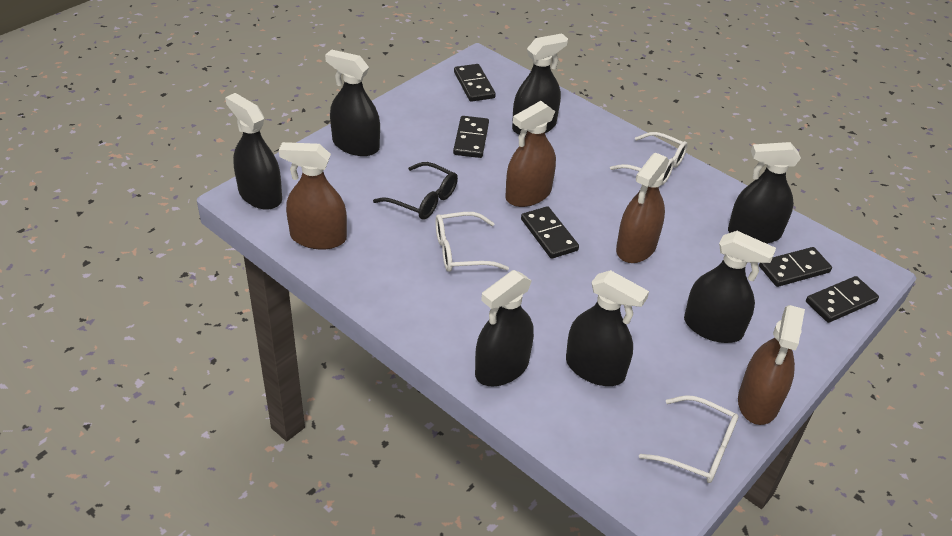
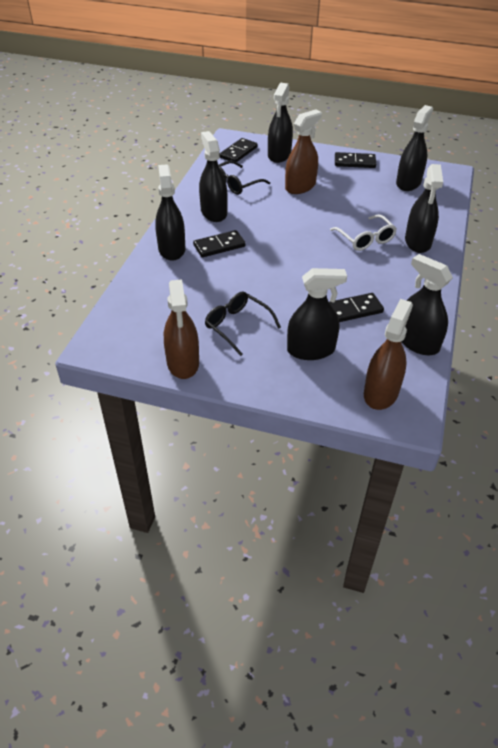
black domino: [453,116,489,158] [454,64,496,102] [521,206,579,259] [759,247,832,287] [806,276,879,323] = 5 -> [193,230,246,257] [220,138,258,162] [329,293,384,322] [335,152,376,168] = 4
black glasses: [373,162,458,220] = 1 -> [205,291,281,356] [218,161,270,195] = 2
brown spray bottle: [279,142,347,250] [505,101,556,207] [616,152,669,263] [738,305,805,425] = 4 -> [164,279,199,379] [285,109,322,194] [364,299,413,410] = 3
white glasses: [436,212,509,272] [610,132,688,185] [639,395,739,483] = 3 -> [330,215,397,251] = 1

